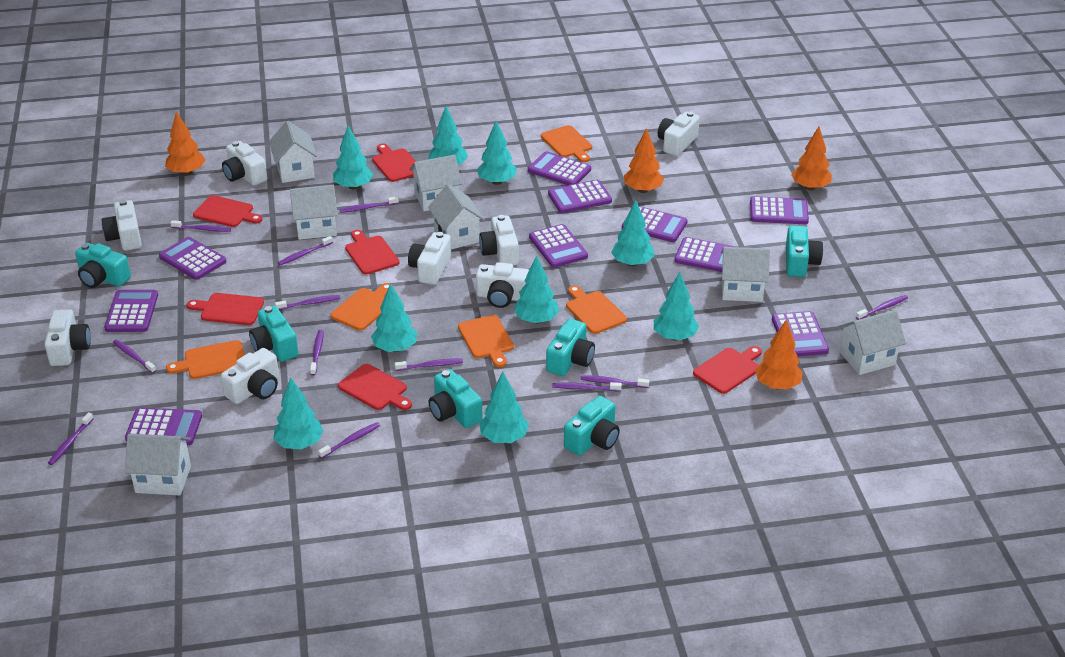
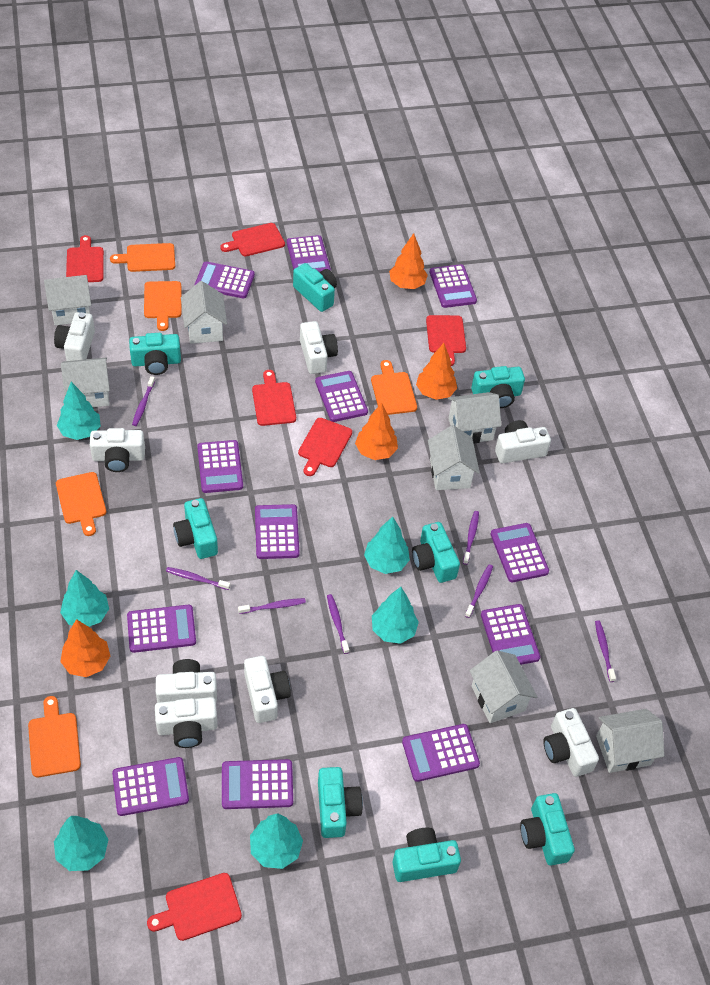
purple calculator: [104,290,158,332] [125,407,202,445] [159,237,226,280] [528,151,591,185] [529,224,588,268] [548,180,612,213] [622,206,688,242] [674,237,736,272] [750,196,809,224] [772,311,829,357] = 10 -> [112,757,189,816] [127,605,196,653] [195,261,255,298] [197,440,243,493] [222,759,293,809] [255,504,300,559] [287,235,331,272] [315,371,368,422] [402,724,480,782] [429,264,477,308] [481,604,540,665] [491,523,549,582] = 12
purple toothbrush: [48,412,94,465] [113,340,156,373] [170,220,231,232] [275,295,340,310] [278,236,333,265] [310,330,324,375] [318,422,380,458] [340,196,399,213] [395,359,463,371] [552,382,622,391] [580,376,649,388] [856,295,908,320] = 12 -> [132,376,155,426] [166,567,230,590] [238,598,306,614] [327,594,349,654] [463,511,479,565] [465,564,493,618] [595,620,616,682] = 7
turquoise camera: [75,243,131,288] [249,306,299,362] [429,369,483,428] [546,319,595,376] [564,396,620,456] [786,225,823,277] = 6 -> [129,333,181,375] [173,498,218,559] [293,263,337,312] [318,767,363,838] [393,828,461,882] [412,522,460,583] [471,366,525,408] [520,793,575,865] = 8
turquoise tree: [273,377,324,449] [333,126,373,190] [371,283,417,352] [428,106,468,165] [477,121,517,185] [479,372,529,443] [514,255,559,324] [611,200,654,267] [654,272,699,341] = 9 -> [54,816,109,871] [57,382,101,440] [60,570,109,627] [250,814,303,869] [364,517,410,574] [372,587,419,644] = 6

